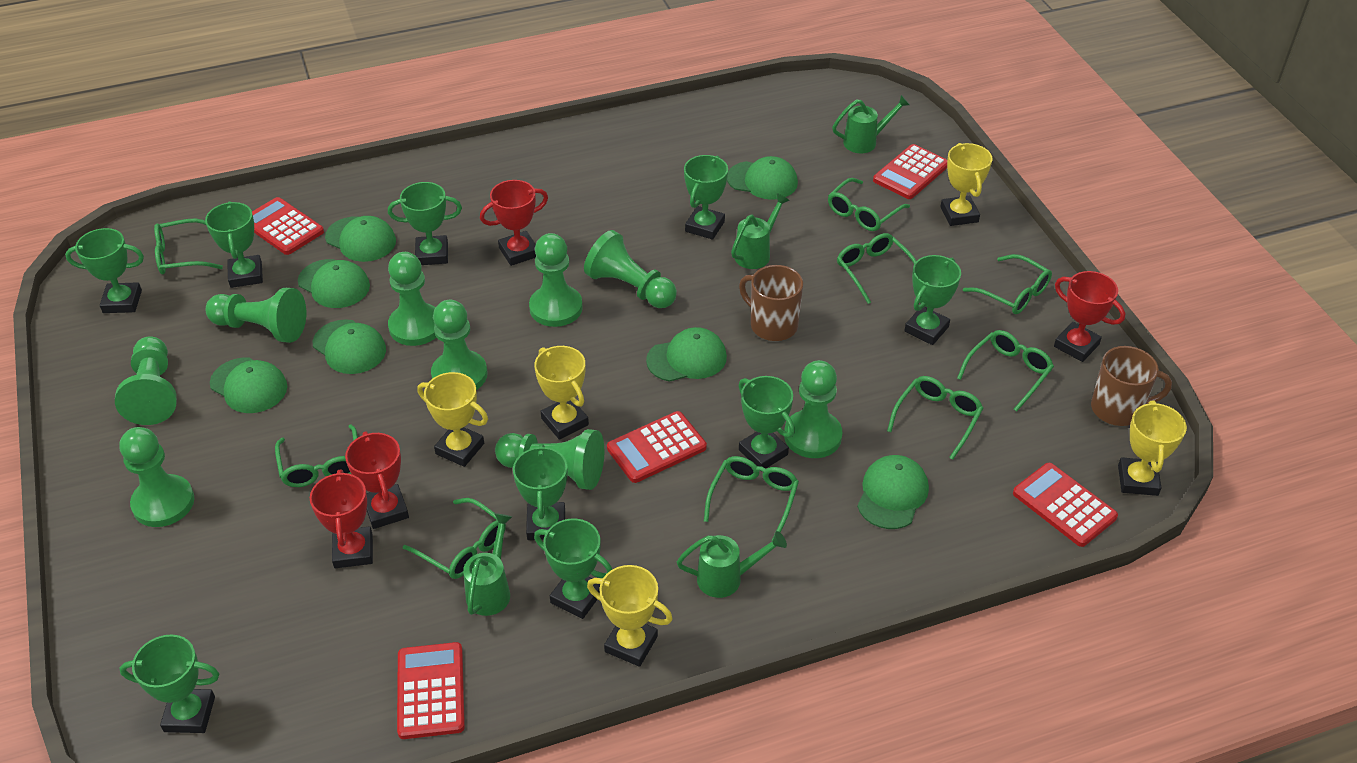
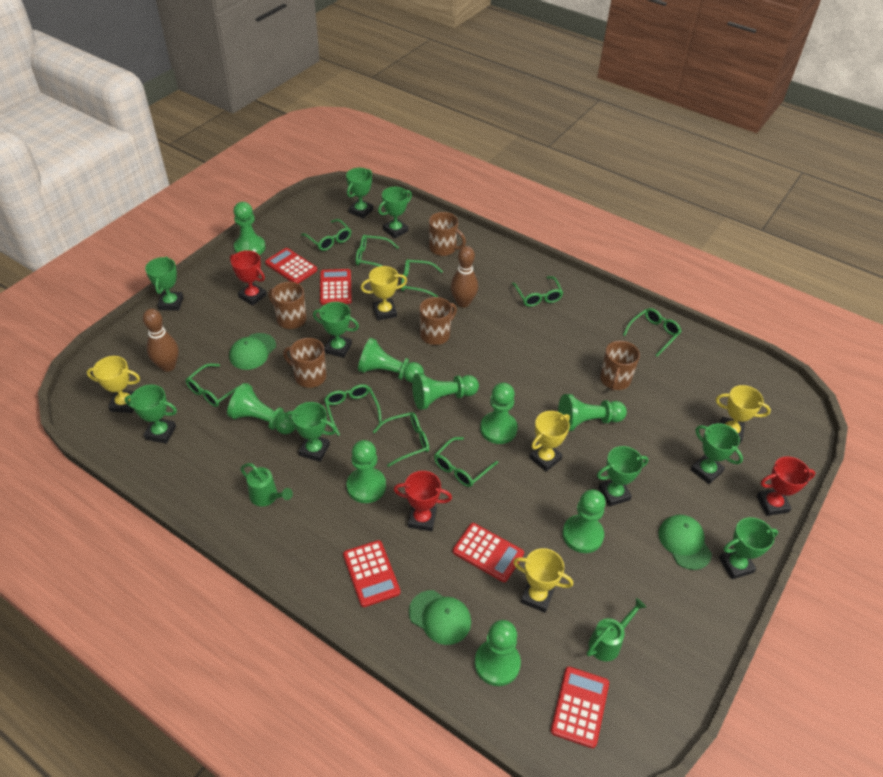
brown bowling pin: none = 0 -> [143,309,179,372] [451,246,478,307] = 2
brown mug: [739,265,803,341] [1091,346,1172,426] = 2 -> [268,282,307,329] [283,338,326,388] [420,297,457,345] [429,212,466,256] [600,341,640,391] = 5
green cap: [210,358,287,413] [298,259,370,308] [313,319,386,374] [325,216,396,262] [646,327,727,382] [727,156,798,200] [857,455,929,529] = 7 -> [229,333,276,370] [409,590,471,645] [658,514,712,570] = 3
green watering can: [463,513,512,616] [677,531,787,598] [731,193,790,269] [832,95,910,153] = 4 -> [240,463,293,506] [587,598,646,661] = 2
red trophy: [310,470,373,568] [345,431,409,529] [480,180,548,266] [1054,271,1125,362] = 4 -> [230,250,267,306] [394,471,452,531] [757,456,815,516] = 3

